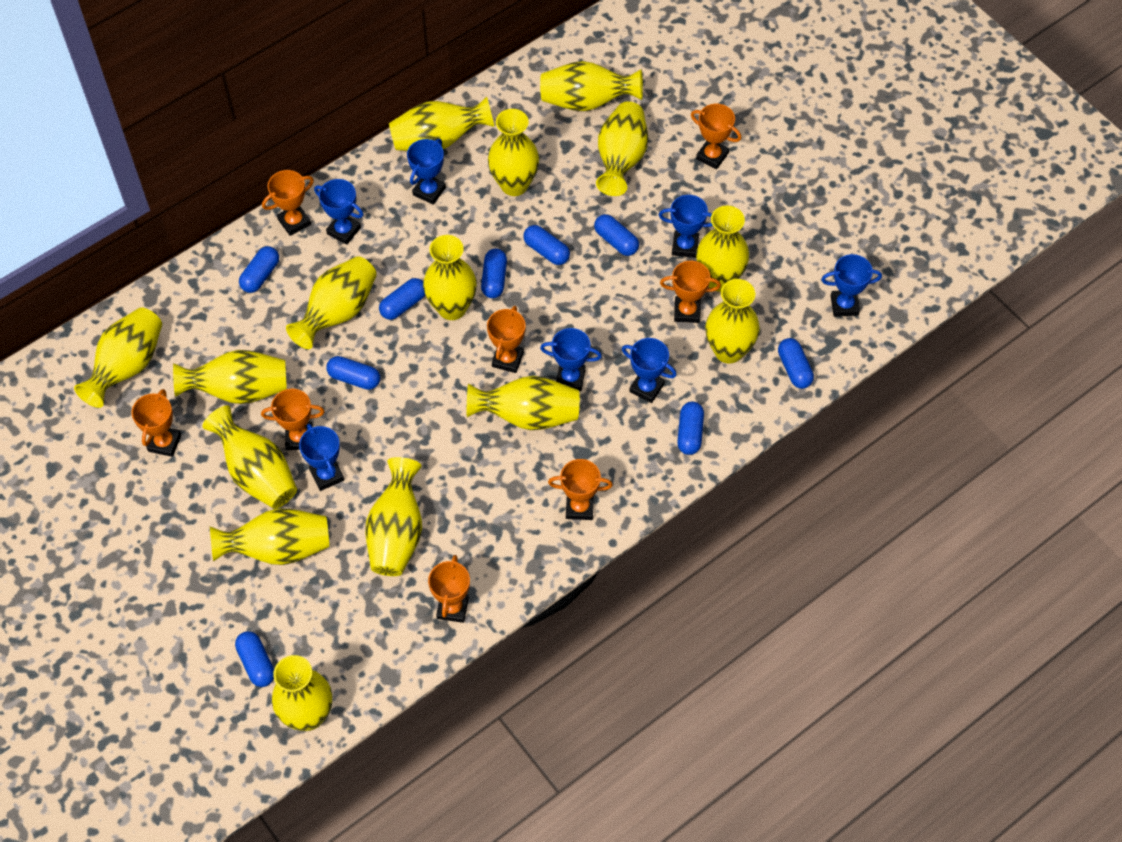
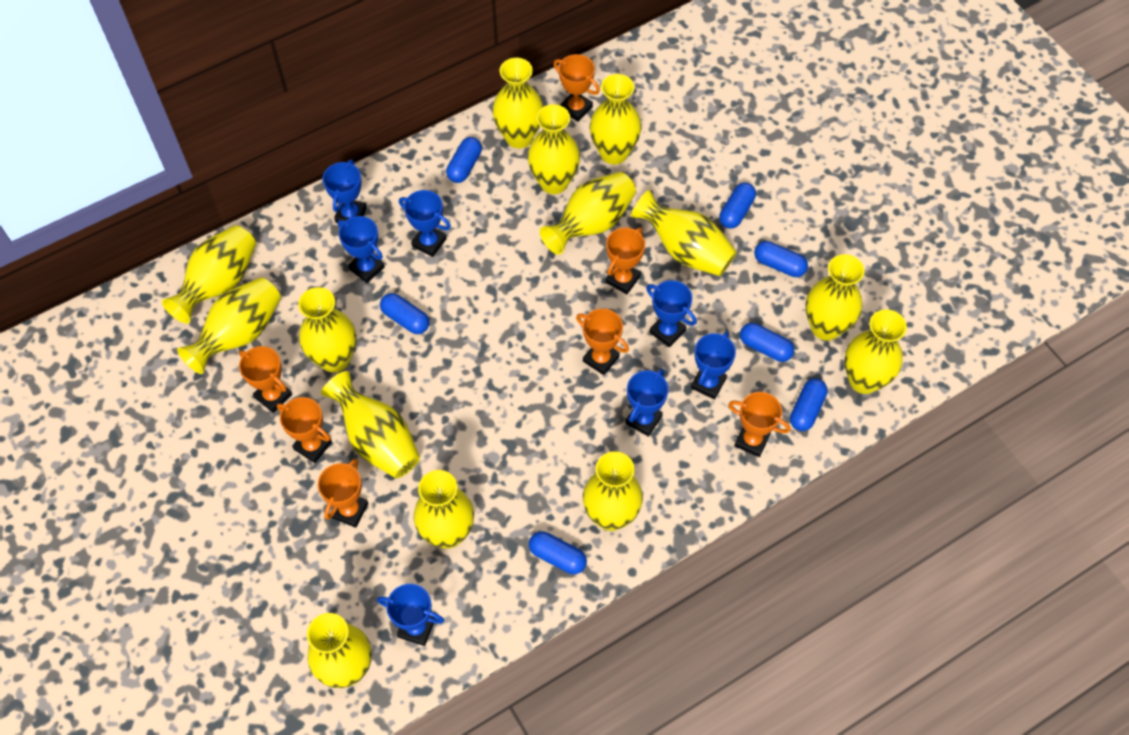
blue capsule: [235,631,274,687] [239,246,279,293] [326,356,380,390] [379,278,425,320] [481,248,507,298] [523,225,570,265] [594,214,639,256] [677,402,704,455] [778,338,814,389] = 9 -> [380,293,429,334] [446,137,482,183] [529,531,587,574] [719,183,756,229] [740,323,794,362] [754,241,808,277] [790,378,828,431] = 7
orange trophy: [132,389,181,457] [261,389,325,450] [262,170,314,236] [428,555,470,623] [487,306,526,373] [548,459,613,520] [660,261,721,323] [691,104,741,169] = 8 -> [239,346,292,413] [277,397,332,463] [318,459,368,528] [553,54,600,122] [576,309,629,375] [606,228,645,294] [728,392,790,457] = 7
yellow vase: [74,307,162,408] [173,350,287,404] [202,405,297,509] [210,508,329,565] [272,655,332,731] [286,256,377,349] [365,457,422,576] [389,97,495,151] [423,235,477,320] [467,376,580,430] [488,109,539,196] [540,61,643,111] [596,102,648,196] [696,205,749,292] [705,279,760,364] = 15 -> [162,225,256,324] [177,277,281,374] [298,287,356,373] [307,613,372,688] [321,371,420,478] [414,470,474,549] [492,58,543,148] [528,104,580,194] [540,172,636,255] [583,451,643,531] [590,74,641,164] [631,190,737,276] [805,254,865,340] [844,309,907,394] = 14

